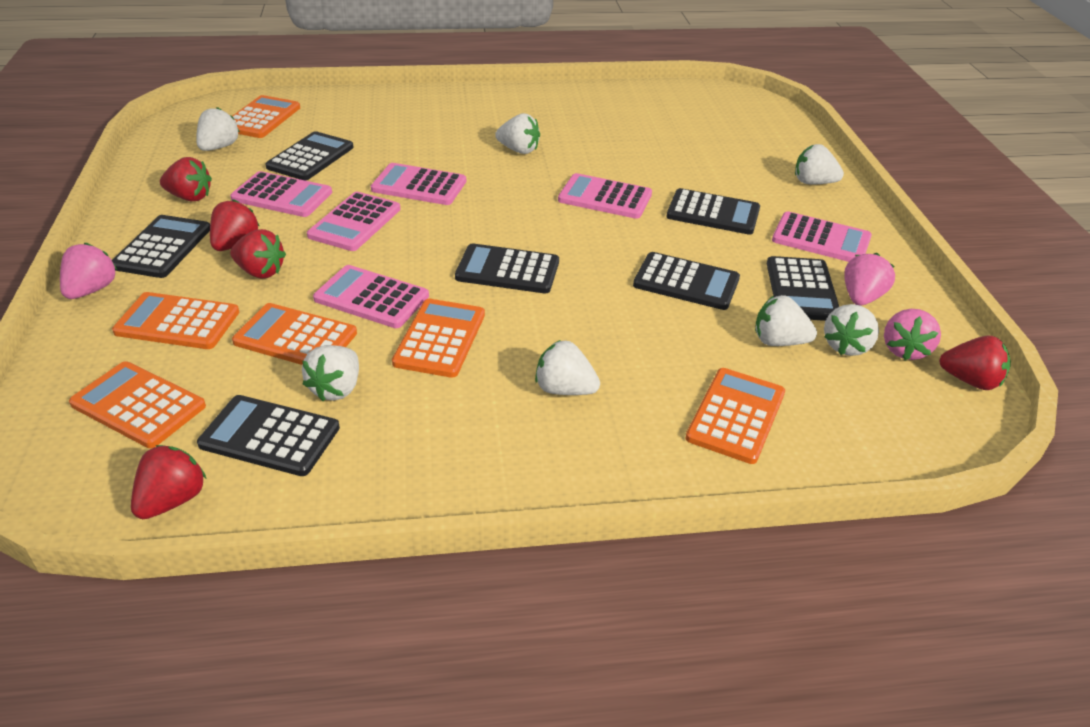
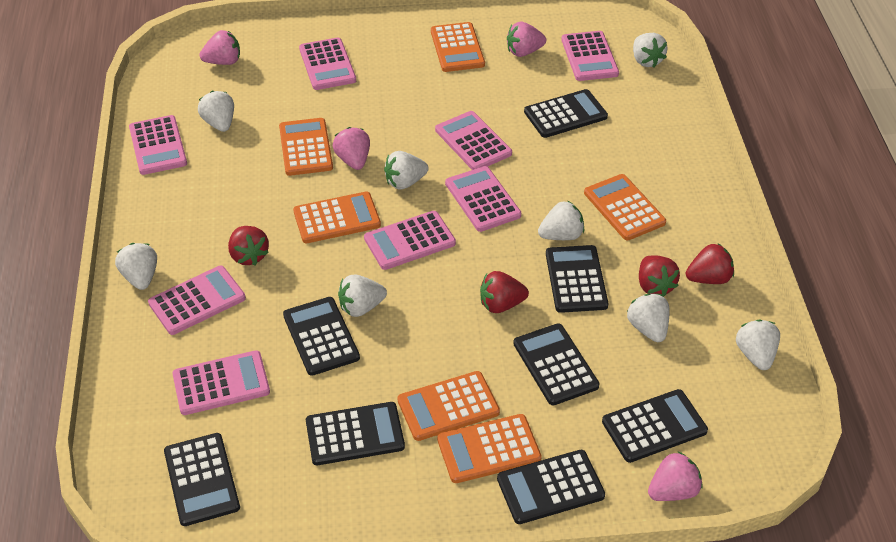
black calculator: [112,215,210,278] [197,395,340,476] [265,131,353,180] [455,243,559,293] [633,252,740,310] [667,188,760,235] [767,256,839,321] = 7 -> [164,433,240,526] [283,297,360,376] [306,402,405,465] [497,450,605,524] [513,323,599,405] [524,89,608,138] [546,245,608,313] [602,389,708,463] = 8
pink calculator: [230,171,332,217] [307,192,401,251] [313,265,429,328] [371,163,466,205] [558,173,652,219] [772,211,872,262] = 6 -> [129,115,187,175] [148,266,246,335] [172,350,270,415] [299,37,356,90] [364,211,456,270] [435,111,512,170] [445,166,521,232] [561,31,619,81] = 8
pink strawberry: [60,243,117,299] [844,253,895,306] [884,309,941,360] = 3 -> [199,30,240,65] [333,127,370,170] [507,22,546,57] [648,452,702,501] = 4
red strawberry: [131,445,206,519] [160,157,212,201] [210,199,259,251] [230,229,286,278] [939,336,1011,390] = 5 -> [228,226,269,265] [480,271,529,313] [639,255,680,297] [686,244,734,284] = 4
white strawberry: [196,107,240,151] [302,345,359,401] [495,113,540,154] [535,340,600,395] [755,295,817,346] [795,144,844,184] [824,304,879,356] = 7 -> [115,243,157,290] [198,91,234,132] [338,275,387,317] [384,151,429,190] [538,201,584,240] [627,294,669,342] [633,33,668,67] [736,320,780,370] = 8

